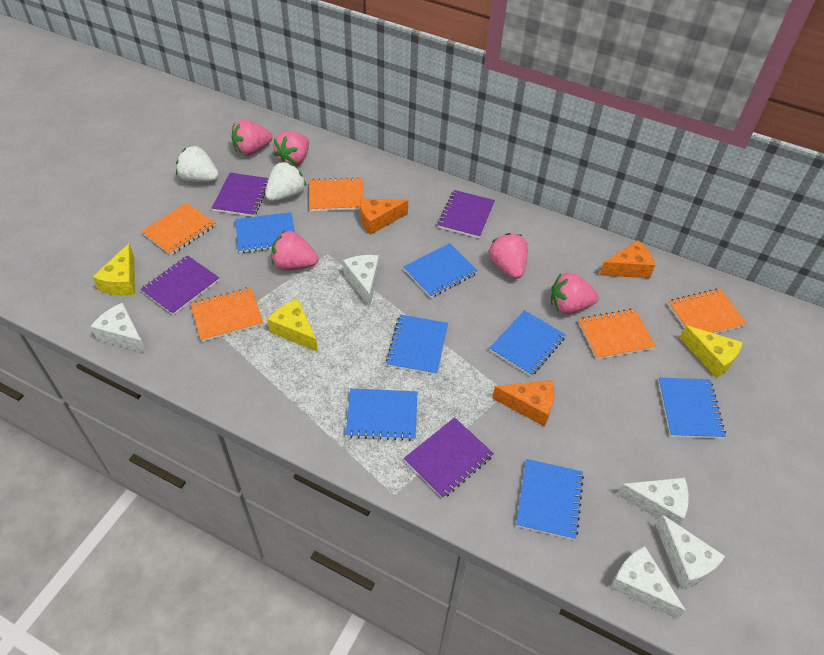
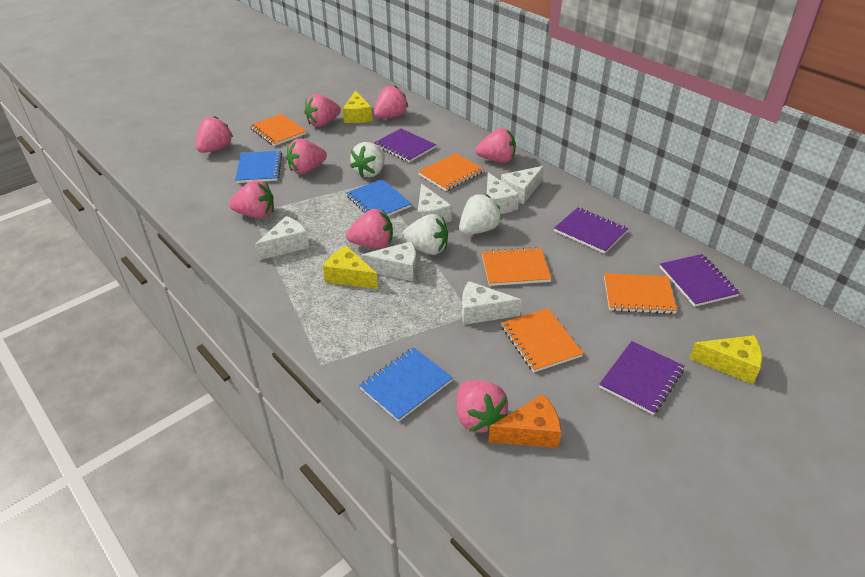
blue notebook: [235,212,295,253] [345,388,417,441] [386,314,448,375] [404,243,478,298] [490,310,566,376] [516,459,584,540] [658,378,726,439] = 7 -> [235,151,282,183] [346,179,412,216] [359,347,453,422] = 3
orange cheese: [360,199,408,235] [492,380,554,426] [599,240,655,278] = 3 -> [489,394,561,448] = 1
pink strawberry: [231,120,272,156] [271,231,318,270] [273,131,309,166] [489,233,528,279] [551,273,599,314] = 5 -> [196,116,233,153] [229,180,274,219] [286,138,327,174] [304,94,341,127] [346,209,393,249] [374,86,408,118] [457,380,508,433] [476,128,516,163] = 8
white cheese: [90,303,147,353] [343,255,379,307] [610,546,686,619] [617,477,689,525] [656,515,725,589] = 5 -> [255,216,309,260] [361,241,416,281] [418,184,452,223] [462,281,521,325] [487,172,519,214] [501,166,544,204] = 6
white strawberry: [176,146,219,182] [265,162,306,201] = 2 -> [350,142,385,178] [402,214,448,255] [459,194,502,235] = 3

